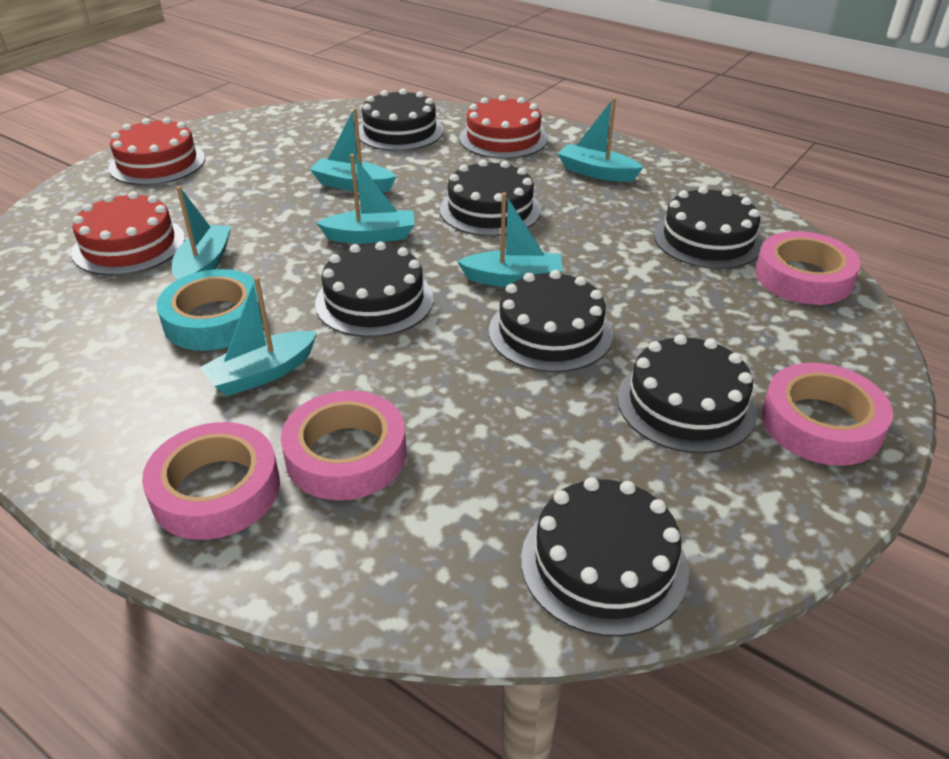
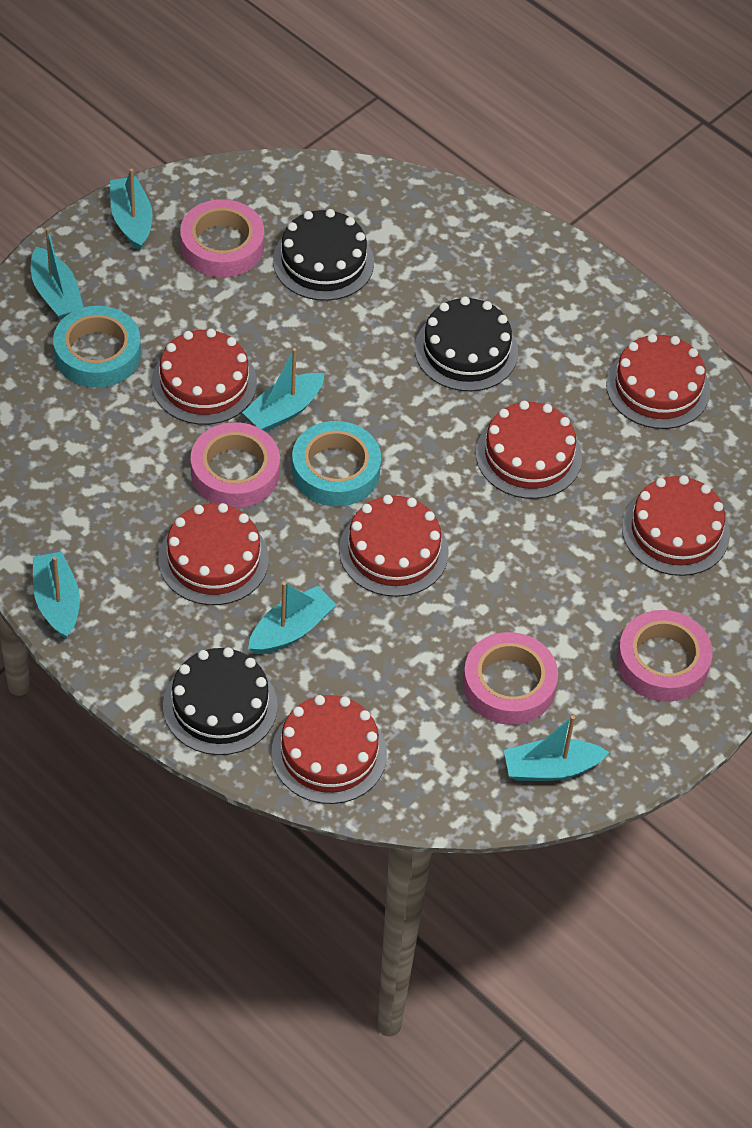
black cake: [315,242,434,337] [358,88,443,151] [440,159,541,236] [489,270,613,372] [521,477,689,637] [617,334,757,453] [654,186,763,269] = 7 -> [163,647,278,755] [273,209,374,301] [415,296,518,391] = 3
red cake: [72,191,185,276] [108,117,205,185] [460,95,548,159] = 3 -> [152,328,257,425] [158,503,269,605] [271,695,387,804] [339,495,449,597] [476,401,582,499] [606,334,710,429] [622,475,730,576] = 7
turquoise tape: [157,269,263,351] = 1 -> [53,306,141,388] [292,421,381,506] = 2

